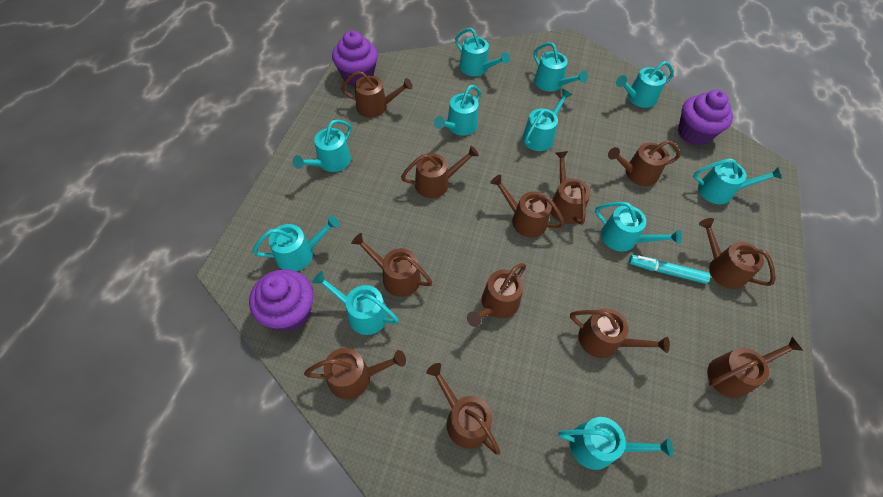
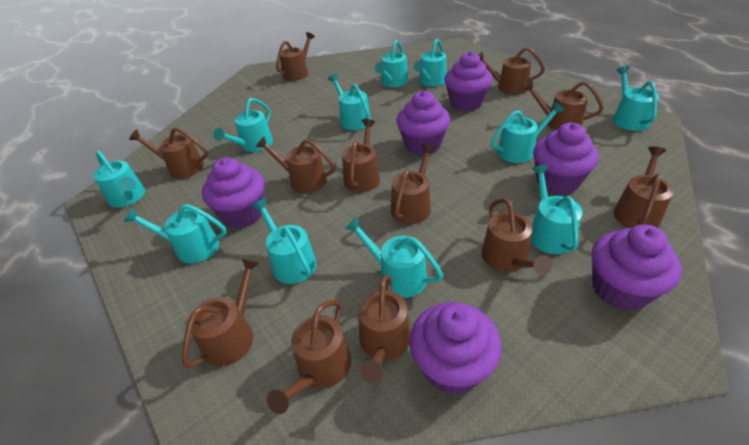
purple cupcake: [249,269,314,332] [332,30,378,87] [678,90,733,146] = 3 -> [202,157,264,228] [397,91,450,155] [409,302,502,395] [444,51,493,111] [533,123,599,195] [592,225,682,311] = 6
turquoise marker: [629,255,710,284] = 1 -> none = 0

